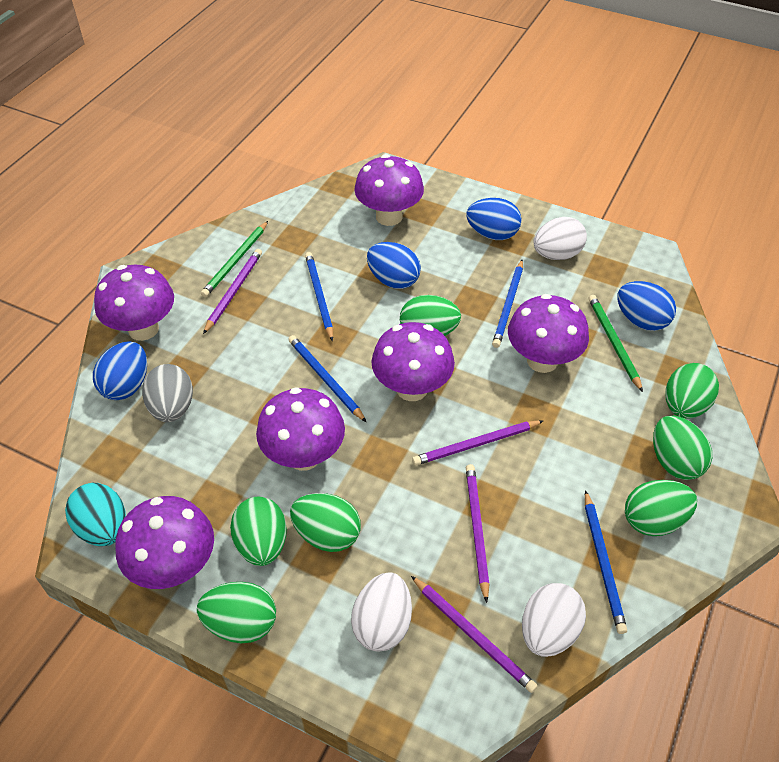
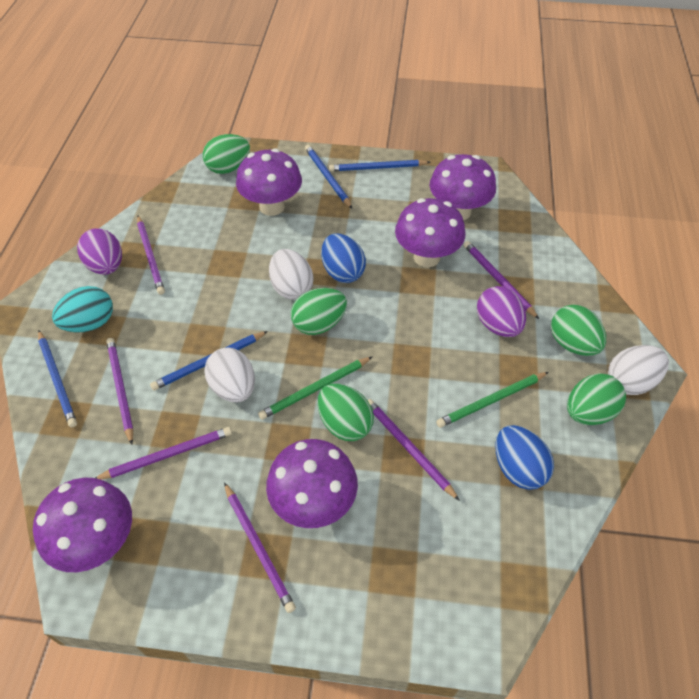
blue egg: [93,341,147,400] [367,242,421,289] [466,198,521,240] [617,281,676,331] = 4 -> [321,234,366,283] [495,425,554,490] = 2
green egg: [197,582,276,643] [230,497,287,566] [290,493,361,552] [400,295,461,336] [625,480,697,536] [653,416,712,480] [666,363,719,419] = 7 -> [203,134,250,174] [291,288,347,335] [318,383,374,441] [551,305,606,356] [567,373,626,425] = 5
grey egg: [142,364,193,422] = 1 -> none = 0
purple egg: none = 0 -> [77,228,122,275] [477,286,526,337] = 2
purple mushroom: [94,265,174,341] [115,496,214,589] [256,387,345,471] [354,154,424,226] [371,322,455,401] [508,294,589,373] = 6 -> [33,478,132,572] [236,149,302,216] [266,439,358,528] [395,198,465,267] [430,154,496,220] = 5
purple pencil: [203,249,262,334] [411,576,537,693] [412,420,543,465] [466,464,489,603] = 4 -> [95,427,232,480] [106,338,134,445] [137,216,165,295] [224,482,296,613] [368,399,460,501] [463,241,539,319] = 6

